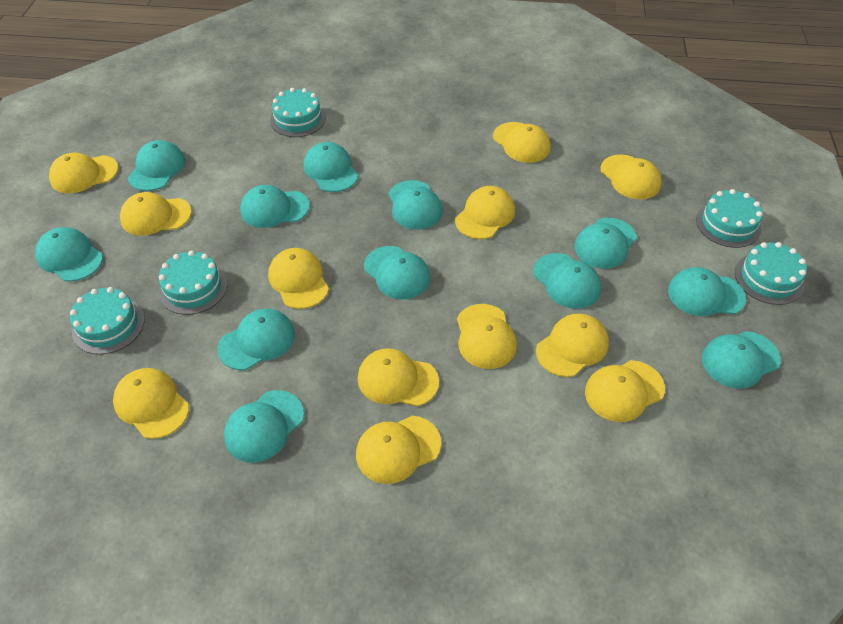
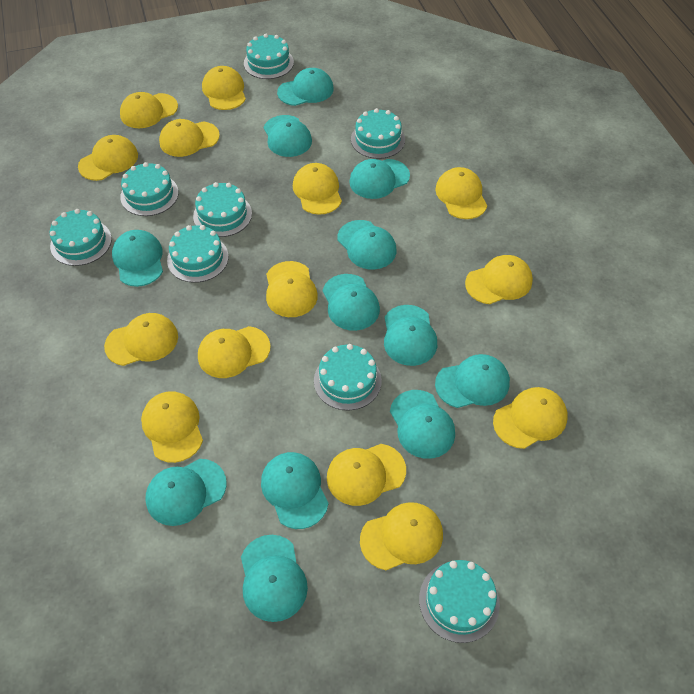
turquoise cake: [70,287,145,354] [159,250,227,315] [270,88,326,137] [696,189,763,248] [735,242,807,305] = 5 -> [49,209,112,266] [120,162,179,216] [167,225,229,283] [193,182,252,237] [244,34,294,79] [314,344,382,411] [351,108,405,159] [419,560,500,643] = 8
yellow cap: [49,153,118,193] [113,368,189,439] [120,192,191,236] [268,248,329,309] [356,416,441,484] [358,348,439,406] [455,186,515,239] [457,304,517,369] [493,122,551,163] [536,314,609,377] [585,360,665,422] [601,154,662,199] = 12 -> [78,135,138,181] [104,313,178,366] [120,92,178,128] [141,391,203,463] [159,119,220,157] [198,326,271,378] [202,66,246,110] [266,261,318,317] [293,163,342,215] [327,444,406,506] [360,502,443,570] [435,167,487,219] [465,255,533,304] [493,387,568,449] = 14

